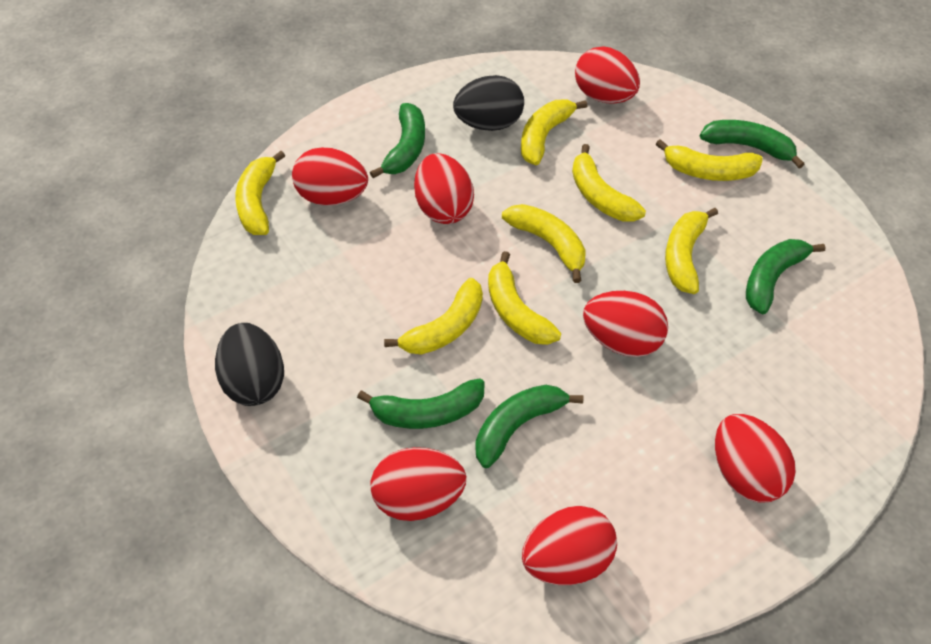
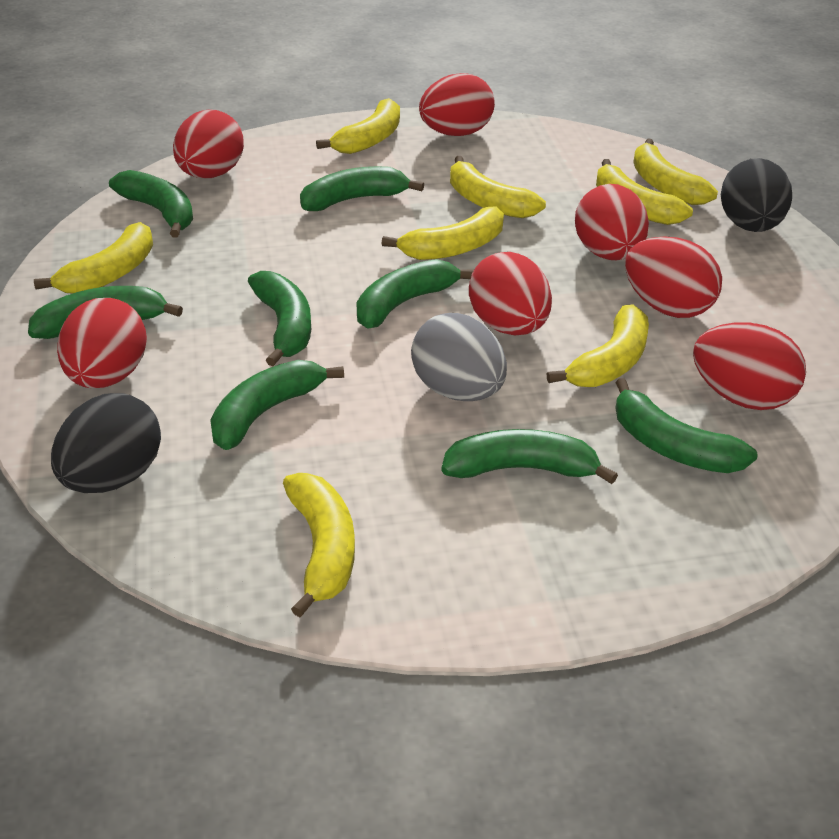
green banana: [357,379,485,429] [370,103,425,178] [475,385,584,468] [700,120,805,169] [746,239,825,314] = 5 -> [28,286,183,339] [109,170,193,237] [210,360,344,450] [248,271,311,366] [300,166,424,211] [356,259,474,328] [441,429,618,484] [615,378,758,473] = 8
grey egg: none = 0 -> [411,313,507,401] = 1

